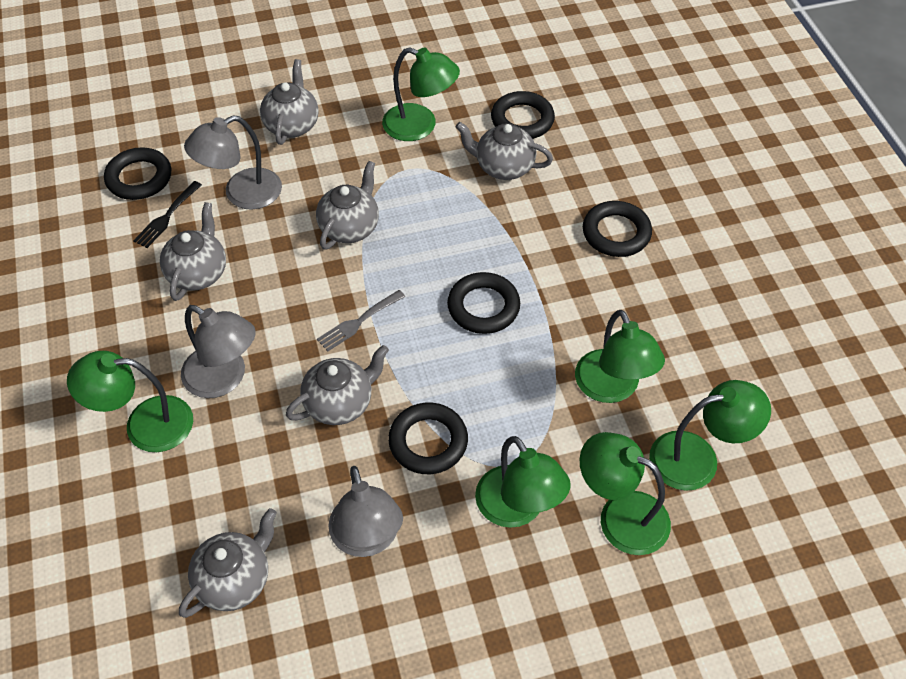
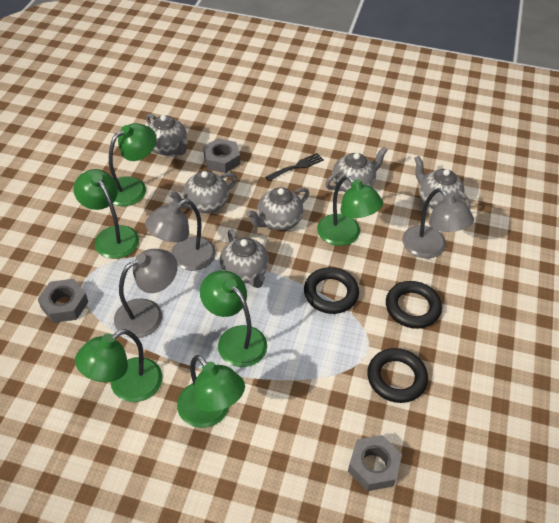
black ring: [104,147,171,200] [388,403,468,474] [447,272,520,334] [491,91,555,139] [583,201,652,257] = 5 -> [304,267,359,314] [367,348,428,403] [386,281,442,329] = 3
grey fork: [317,290,405,351] = 1 -> none = 0
grey nut: none = 0 -> [38,279,88,323] [203,138,240,173] [348,435,402,491] = 3

